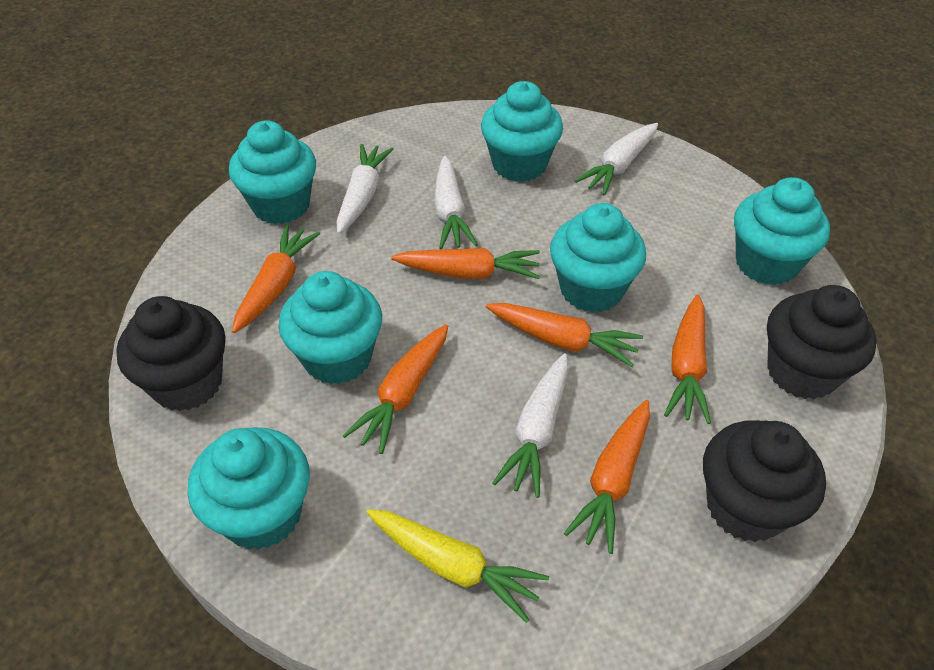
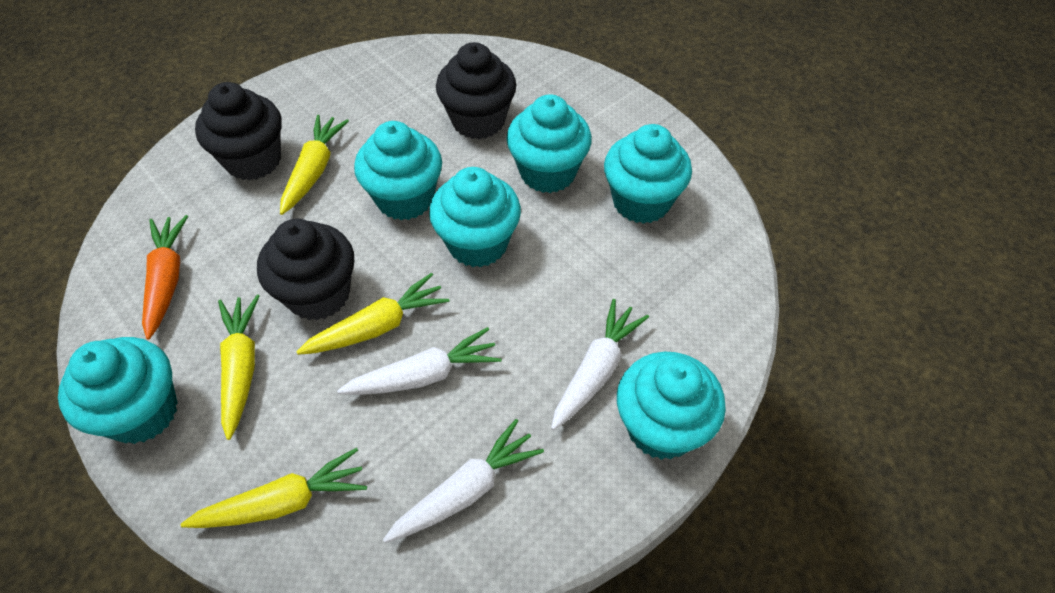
orange carrot: [232,225,321,333] [342,324,448,454] [391,248,540,279] [486,303,643,367] [564,400,650,554] [664,295,711,424] = 6 -> [142,215,188,340] = 1
white carrot: [336,144,394,234] [434,156,478,249] [493,353,569,498] [574,123,658,196] = 4 -> [337,327,501,395] [383,419,544,543] [551,299,649,430] = 3
yellow carrot: [366,509,549,623] = 1 -> [181,448,367,528] [218,295,260,440] [280,115,349,215] [296,273,449,355] = 4

